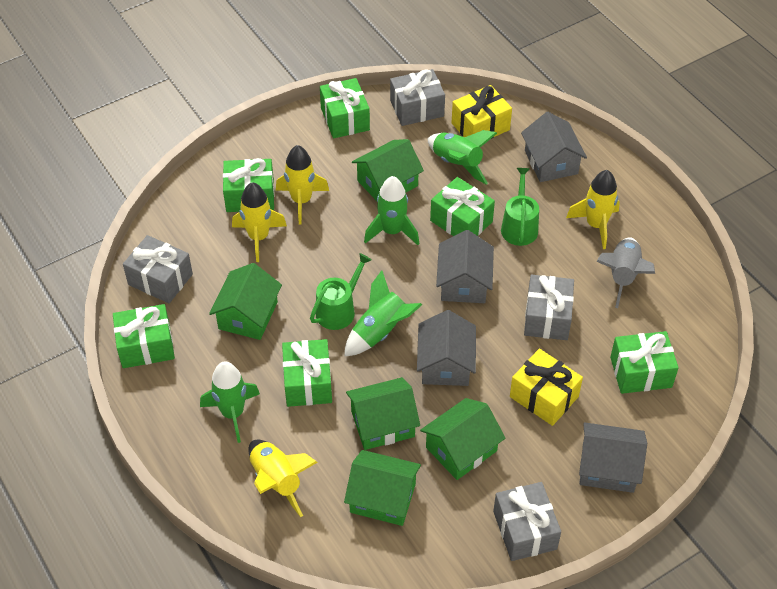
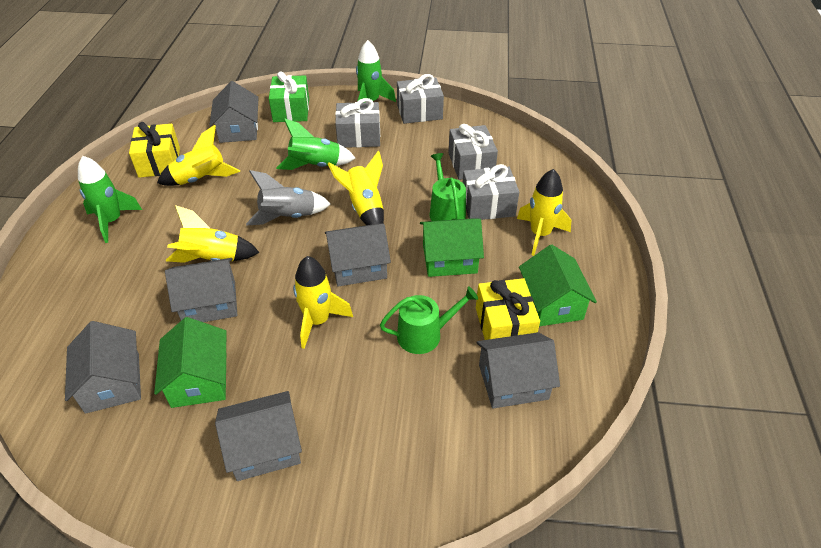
green gift: [113,304,175,368] [223,158,275,212] [282,339,332,407] [320,78,370,138] [430,177,495,236] [610,331,679,394] = 6 -> [269,71,309,122] = 1
green house: [209,263,282,340] [344,450,421,526] [346,377,420,450] [352,139,424,201] [420,398,505,480] = 5 -> [154,317,227,408] [420,218,484,277] [519,244,597,327] = 3
green rocket: [200,361,260,443] [345,270,422,356] [364,176,419,245] [428,130,497,184] = 4 -> [78,156,142,243] [276,118,356,170] [356,40,396,102] = 3
grey house: [417,310,476,386] [436,230,494,303] [521,112,587,182] [579,422,647,493] = 4 -> [65,321,141,414] [165,258,237,322] [210,81,259,143] [215,391,302,481] [325,223,391,286] [476,332,560,408] = 6
yellow rocket: [232,182,287,262] [249,440,318,517] [276,145,329,224] [566,170,620,249] = 4 -> [157,125,240,186] [166,205,260,263] [293,256,353,349] [328,151,384,225] [517,169,571,256] = 5

